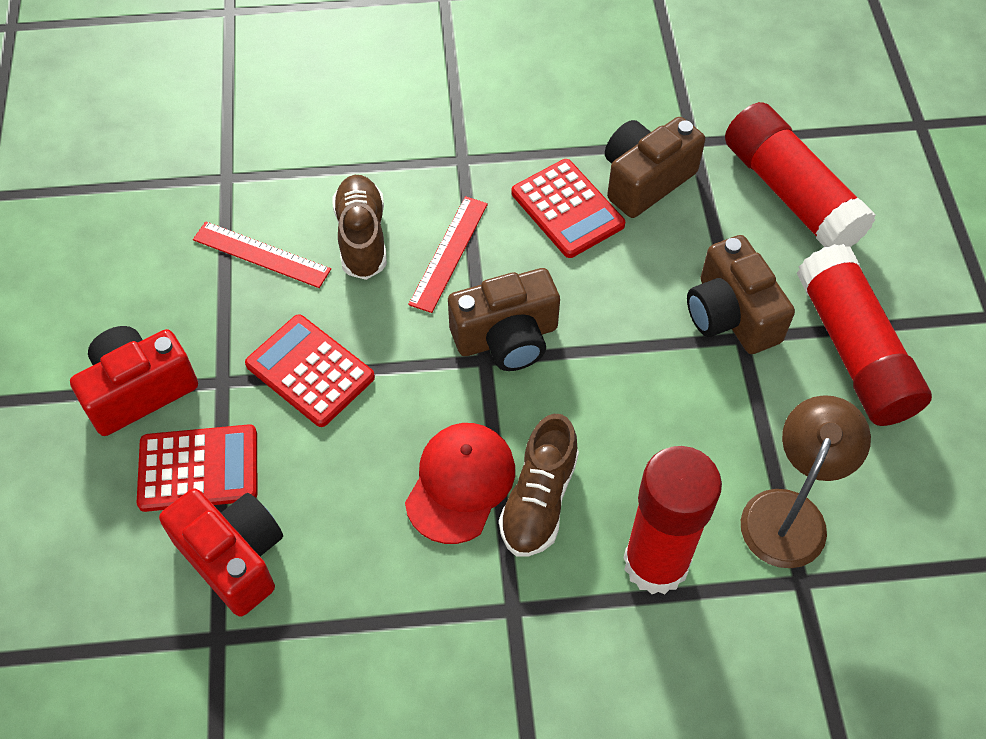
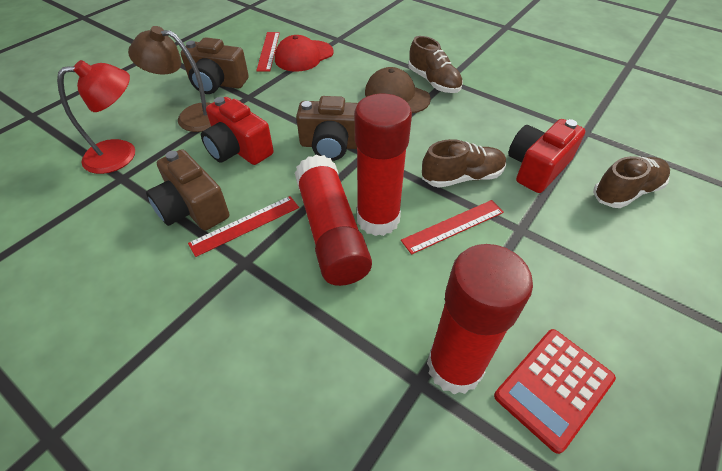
brown cap: none = 0 -> [365,67,431,113] = 1
brown shoe: [332,175,387,280] [499,414,579,557] = 2 -> [408,36,463,93] [422,139,506,188] [593,156,670,208] = 3
red calculator: [137,424,257,512] [245,314,375,427] [511,159,625,258] = 3 -> [494,329,616,454] = 1
red lamp: none = 0 -> [57,60,135,174] = 1
red ruler: [193,221,331,288] [408,196,488,313] = 2 -> [188,196,299,257] [256,32,280,71] [401,200,504,255] = 3

